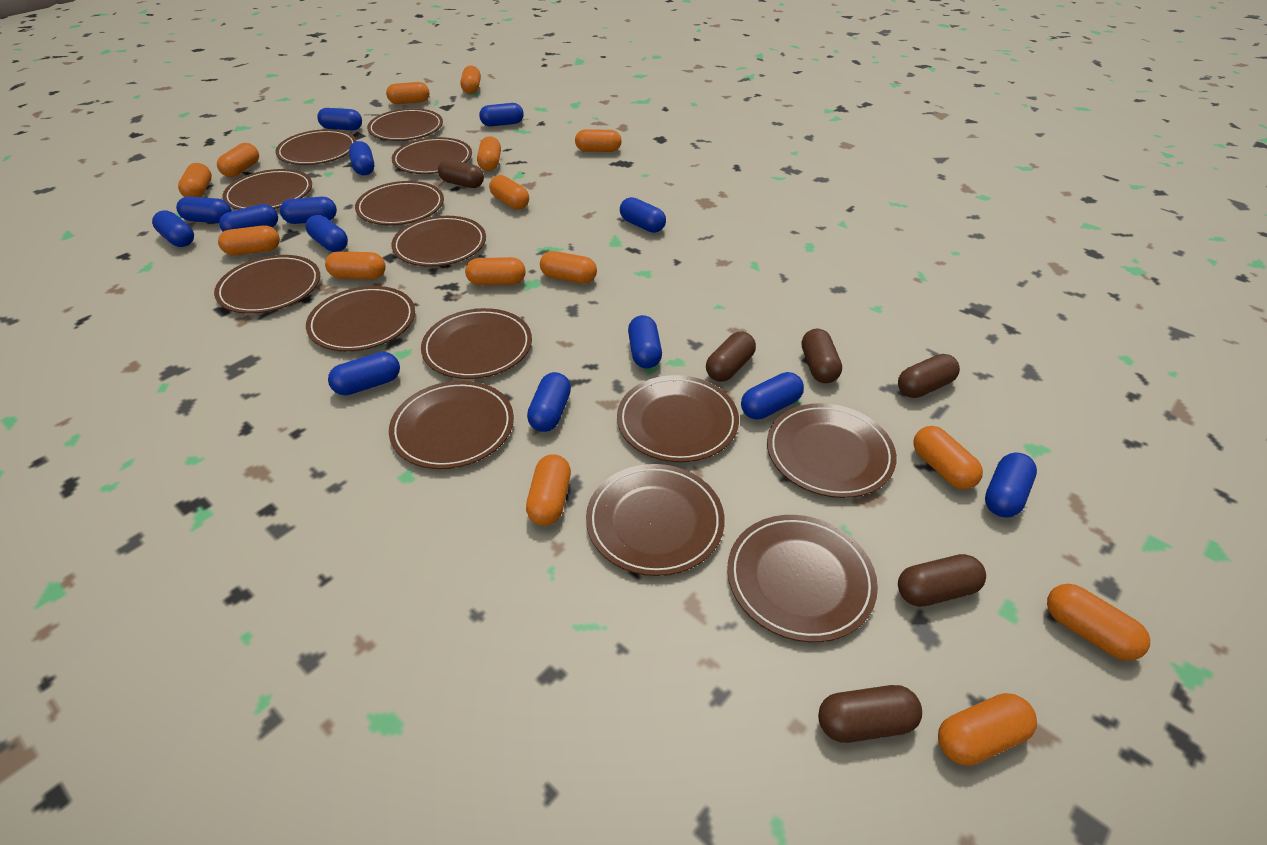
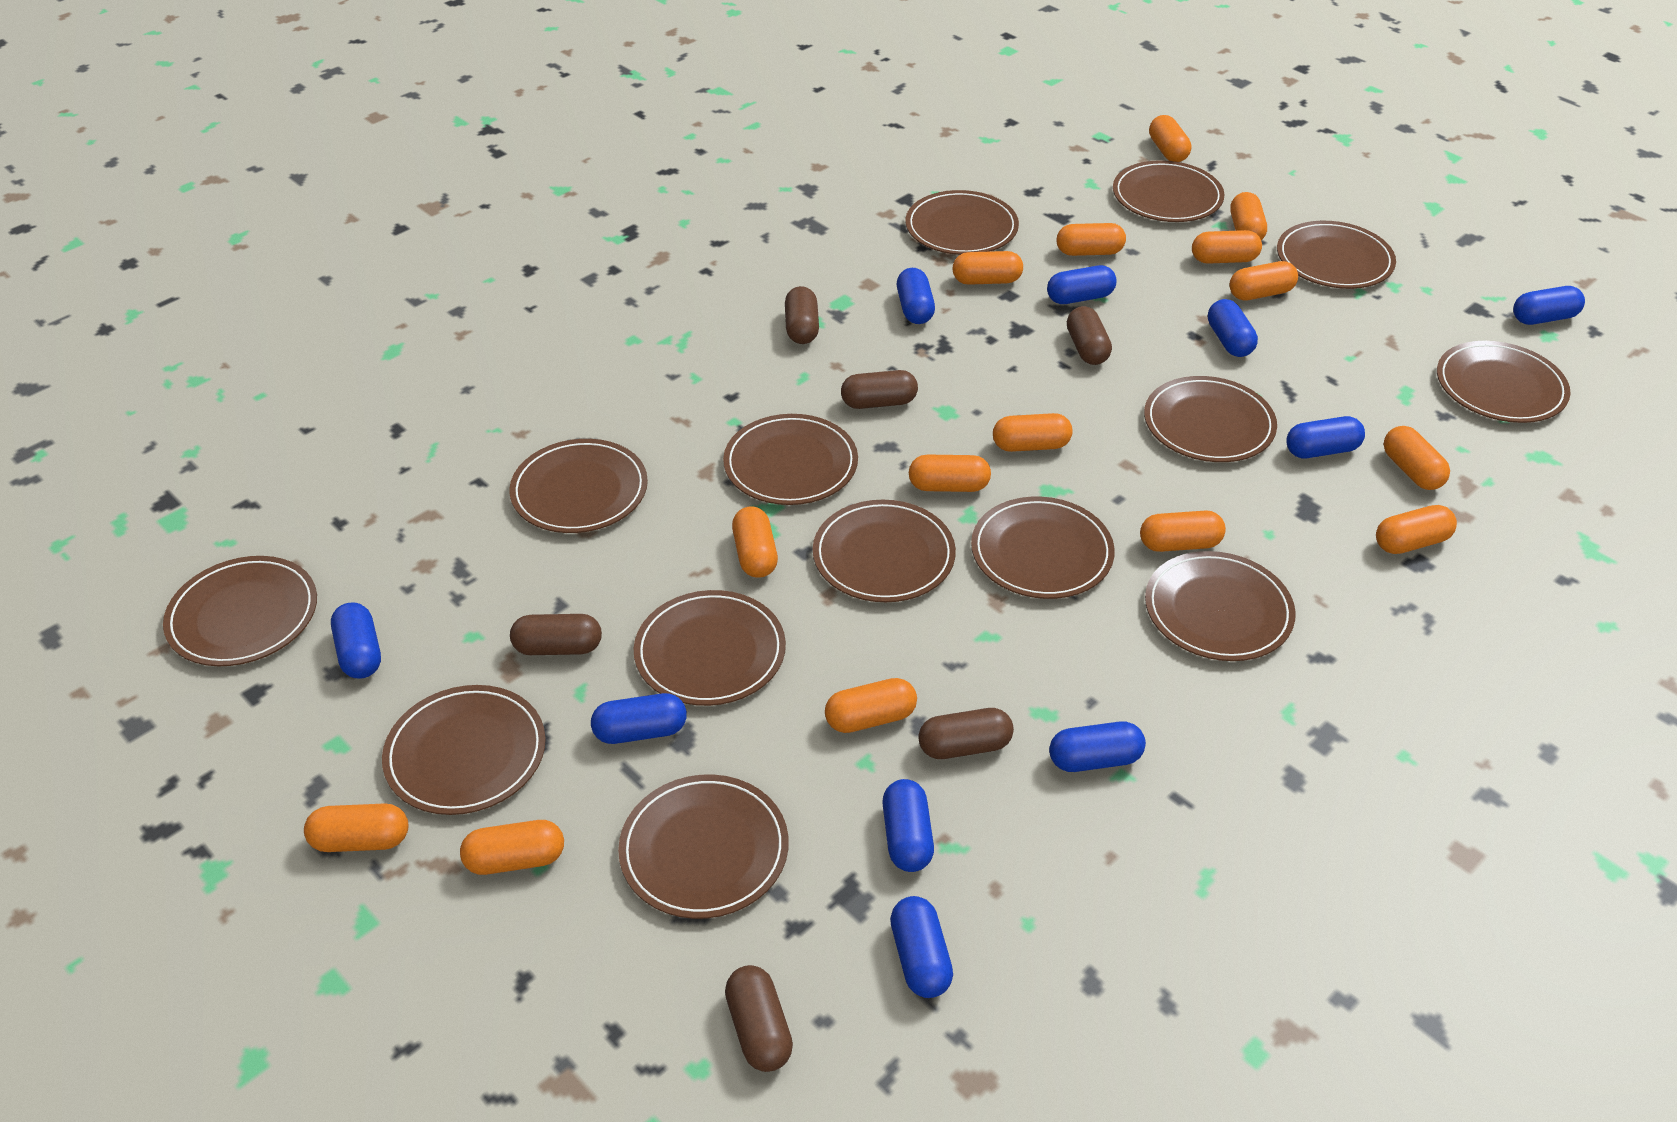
blue capsule: [152,210,194,247] [176,197,232,223] [219,204,278,232] [280,197,337,224] [306,215,348,252] [317,108,362,130] [328,352,400,395] [349,141,374,175] [479,103,524,126] [527,372,571,432] [620,197,666,233] [628,315,662,369] [741,372,804,419] [985,453,1037,518] = 14 -> [331,602,381,679] [591,693,687,744] [882,779,934,872] [890,896,953,998] [897,268,935,324] [1047,265,1117,304] [1049,721,1146,772] [1208,299,1258,357] [1287,416,1365,458] [1513,286,1585,325] = 10

